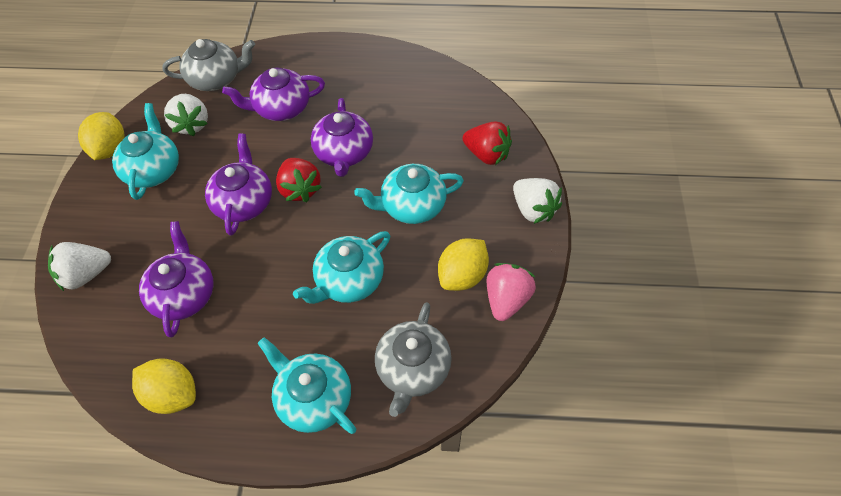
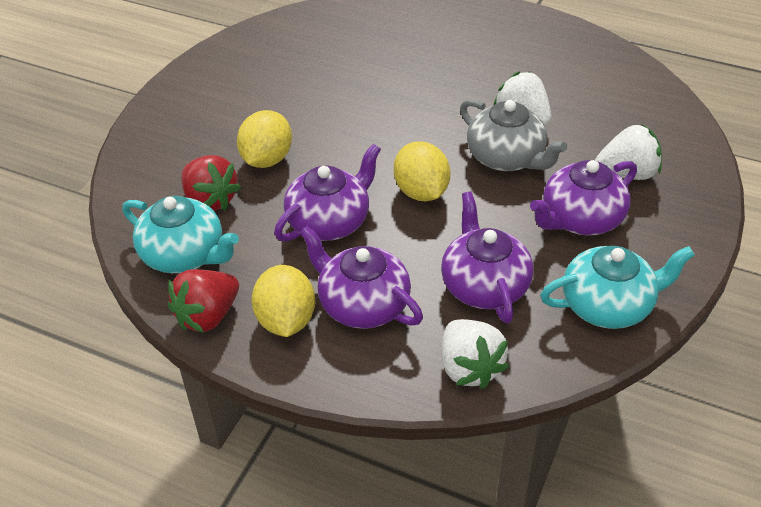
grey teapot: [162,39,255,91] [375,302,452,417] = 2 -> [460,99,567,171] = 1
pink strawberry: [486,263,536,321] = 1 -> none = 0
turquoise teapot: [112,103,179,200] [258,337,356,434] [293,231,390,304] [354,164,464,224] = 4 -> [123,196,239,273] [540,246,695,329] = 2

